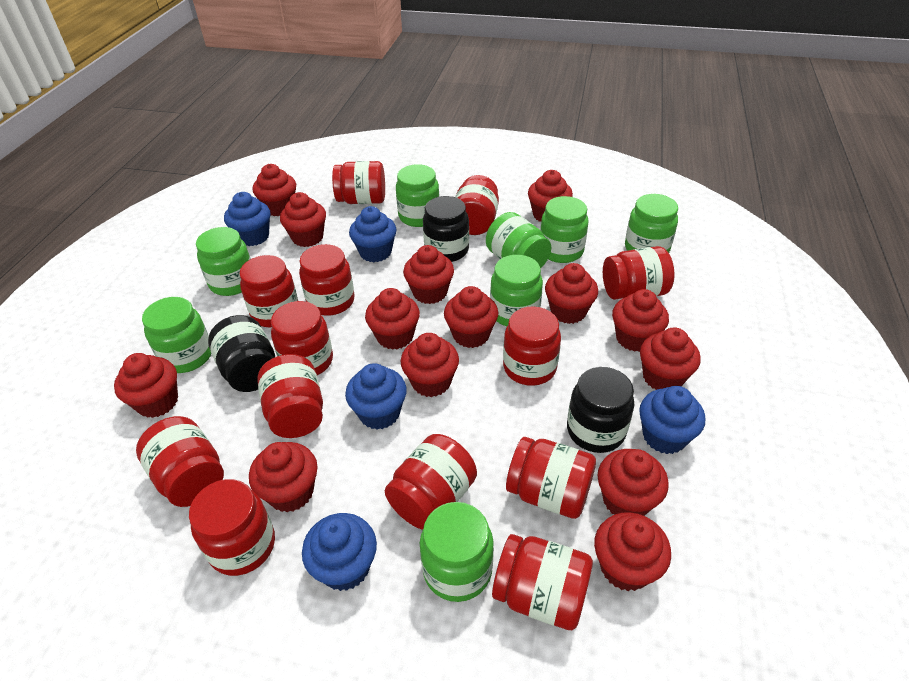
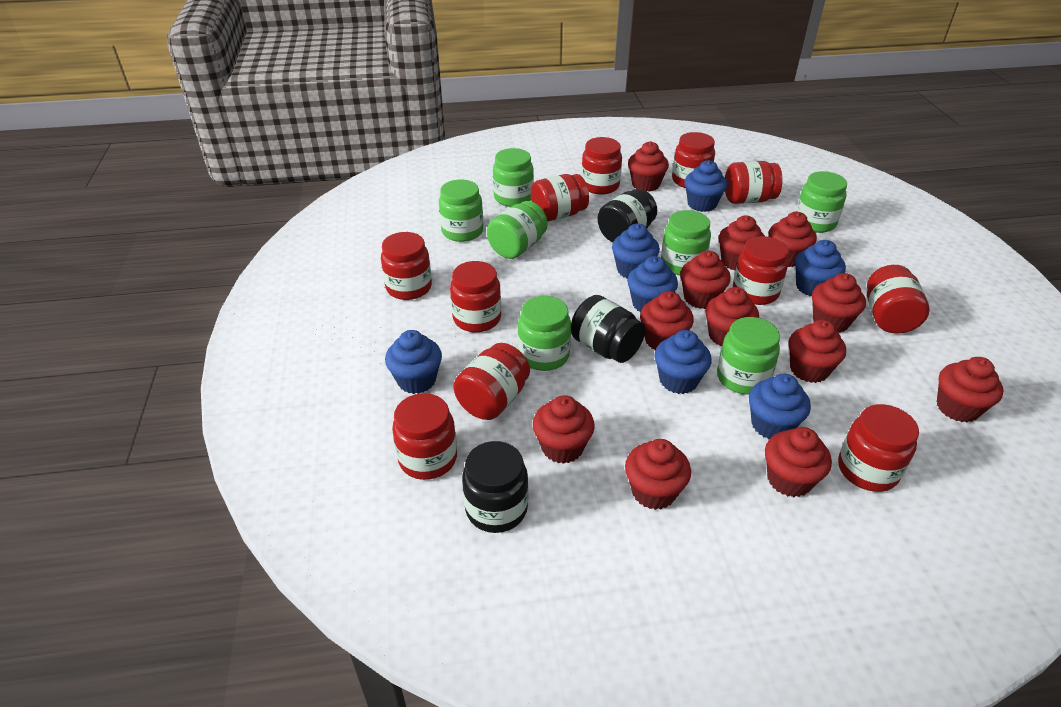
blue cupcake: [224,192,270,246] [302,513,377,591] [345,363,407,429] [349,206,396,262] [639,386,705,454] = 5 -> [385,330,442,394] [612,223,660,279] [627,256,678,313] [655,330,712,394] [684,160,727,212] [749,374,811,439] [795,240,846,296] = 7
green jar: [142,297,211,373] [196,227,251,296] [396,164,440,227] [420,502,494,602] [486,212,551,269] [490,255,543,326] [540,196,589,263] [625,194,678,253] = 8 -> [439,180,483,242] [487,201,548,259] [493,148,534,207] [518,296,571,371] [661,210,711,275] [717,317,780,395] [796,171,847,233] = 7
red cupcake: [114,353,178,418] [249,442,317,512] [253,164,296,216] [280,192,326,247] [365,288,420,350] [400,333,459,397] [403,245,454,304] [444,286,499,348] [528,170,573,222] [545,263,598,324] [594,512,671,591] [597,449,669,516] [612,289,669,352] [640,328,701,390] = 14 -> [533,395,595,464] [625,439,691,510] [628,141,669,192] [640,291,694,351] [680,250,731,309] [705,287,759,346] [719,216,765,271] [765,427,832,497] [769,212,817,267] [788,320,846,383] [812,273,866,333] [937,357,1003,422] = 12
red jar: [136,416,224,507] [189,479,275,576] [240,255,298,327] [257,354,323,438] [271,301,333,375] [299,244,355,316] [332,161,385,204] [385,434,477,529] [455,175,499,235] [492,534,593,630] [503,306,561,386] [506,437,596,519] [603,246,674,300] = 13 -> [381,232,432,300] [392,393,457,480] [450,261,501,332] [453,343,530,420] [531,174,589,221] [581,137,622,194] [672,132,715,188] [725,161,782,204] [733,236,789,305] [838,404,919,492] [867,265,929,334] = 11

